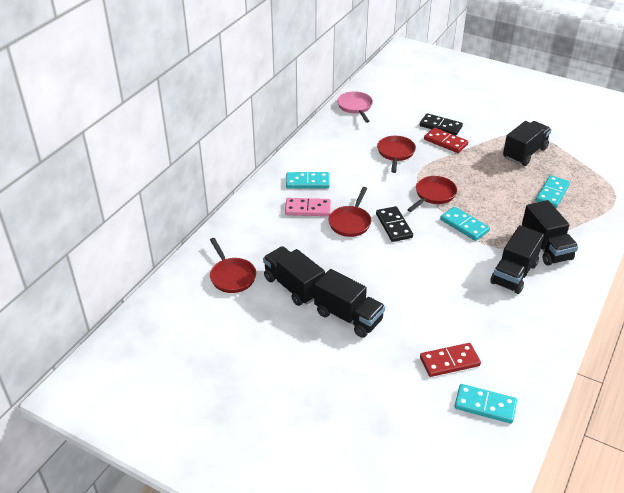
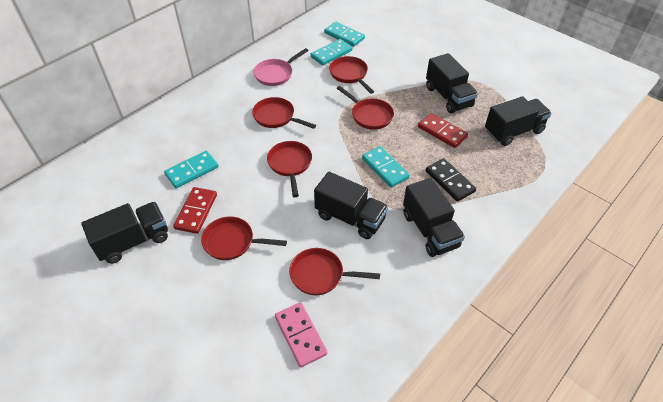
black domino: [376,206,413,242] [420,113,463,136] = 2 -> [426,158,476,202] = 1
red pan: [210,238,256,293] [328,187,371,237] [377,136,416,173] [407,176,457,212] = 4 -> [201,216,287,260] [252,97,316,129] [267,141,312,197] [289,248,380,295] [329,56,374,94] [337,86,394,130] = 6

